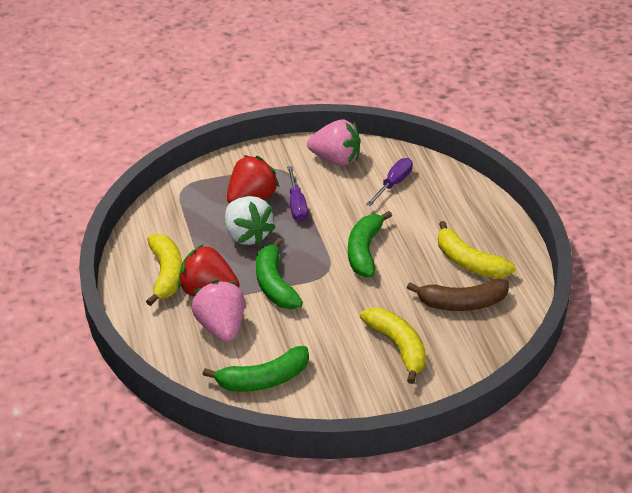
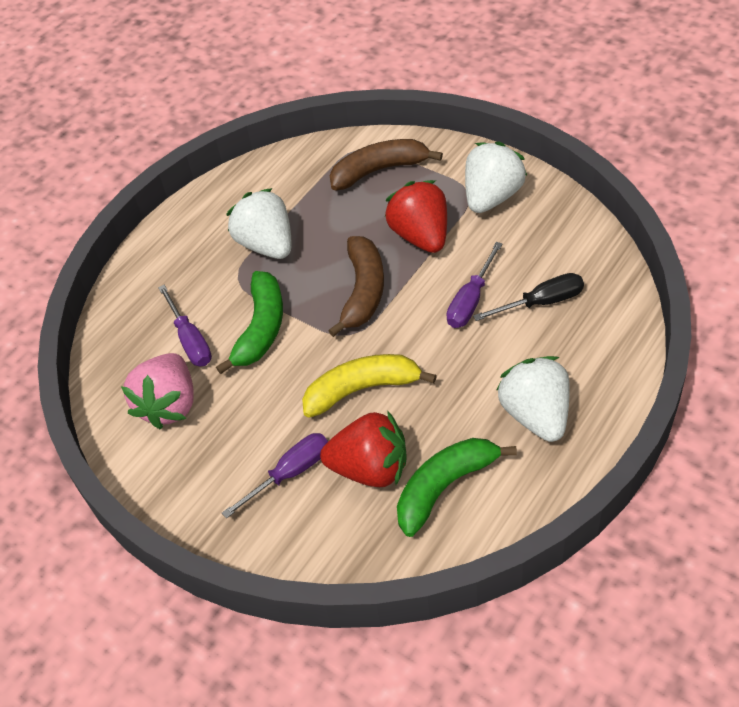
black screwdriver: none = 0 -> [473,273,584,321] = 1
brown banana: [407,279,509,311] = 1 -> [328,236,384,337] [330,139,443,190] = 2
green banana: [202,346,309,392] [256,238,303,309] [348,211,392,277] = 3 -> [216,271,283,374] [397,438,517,537] = 2
pink strawberry: [191,280,245,342] [307,119,361,166] = 2 -> [121,353,194,429] = 1
purple screwdriver: [287,166,308,222] [366,158,413,206] = 2 -> [158,285,212,366] [222,433,328,519] [447,242,502,328] = 3
white strawberry: [225,196,276,246] = 1 -> [226,188,292,259] [465,141,527,213] [496,356,570,442] = 3
yellow banana: [146,234,182,306] [360,308,426,384] [438,221,516,278] = 3 -> [302,354,437,418] = 1

